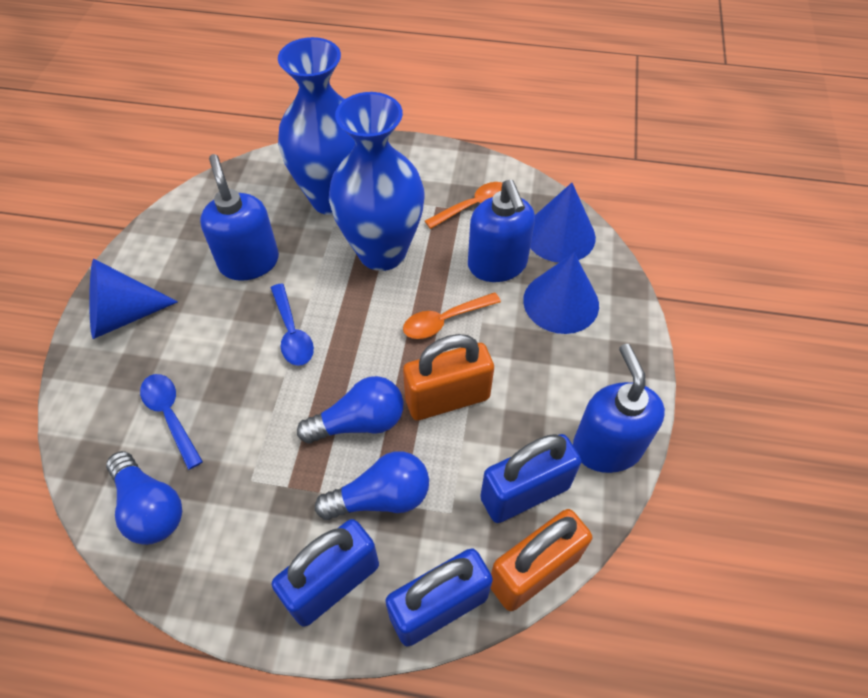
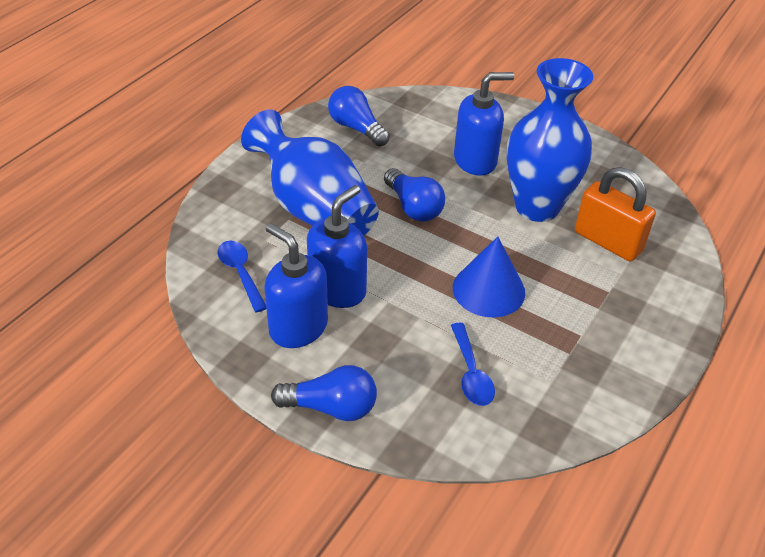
blue cone: [89,259,178,339] [523,252,599,334] [530,183,596,263] = 3 -> [453,236,525,318] = 1
blue padlock: [271,519,379,627] [385,548,493,647] [480,434,581,523] = 3 -> none = 0
orange padlock: [403,334,494,420] [490,509,592,611] = 2 -> [575,167,656,261] = 1
orange spoon: [403,292,501,339] [425,182,502,229] = 2 -> none = 0

